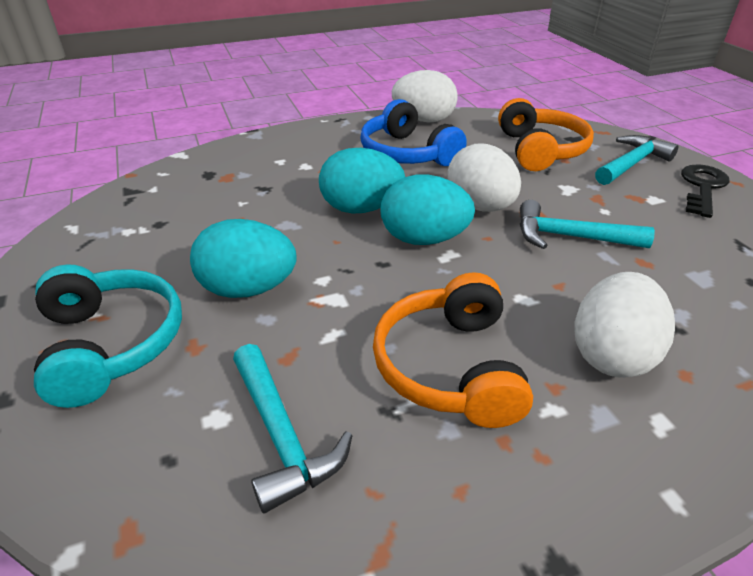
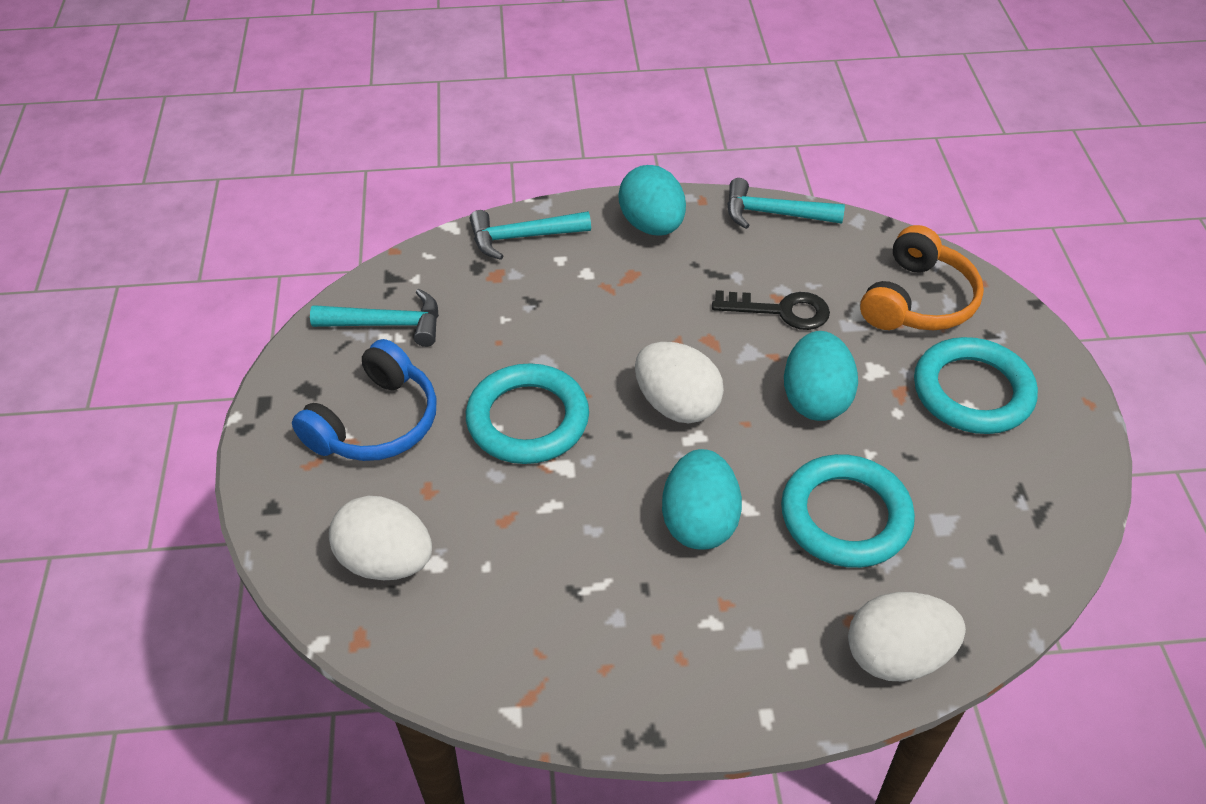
orange headphones: [373,272,533,428] [498,98,594,171] = 2 -> [860,225,984,330] = 1
turquoise headphones: [34,264,182,408] = 1 -> none = 0
turquoise ring: none = 0 -> [466,363,589,464] [781,454,915,568] [914,337,1038,434] = 3

